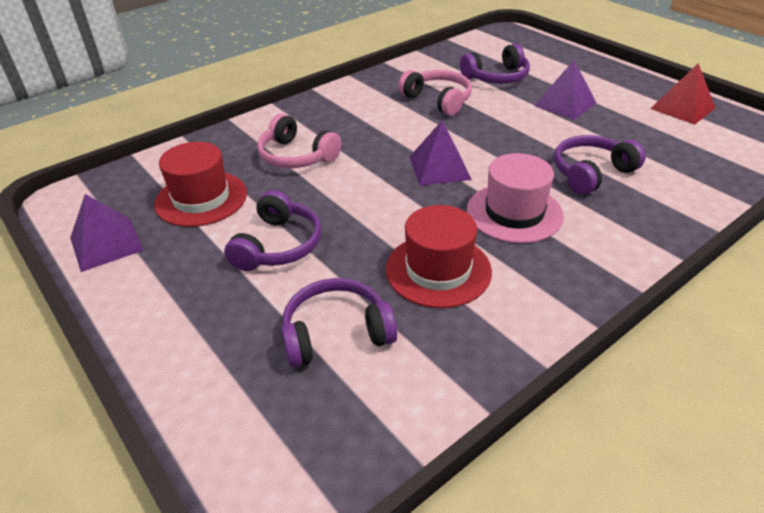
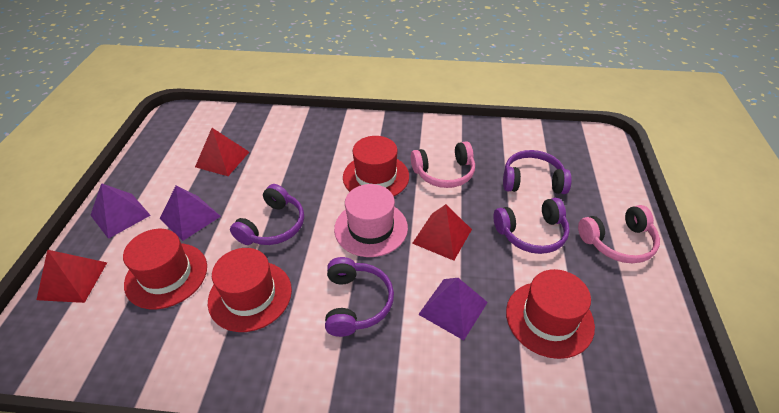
red hat: [154,142,247,227] [386,205,492,308] = 2 -> [123,229,207,309] [208,248,292,332] [343,136,409,196] [506,269,595,359] = 4
red pyramid: [650,63,715,125] = 1 -> [37,250,107,303] [195,128,249,176] [412,204,472,261] = 3

